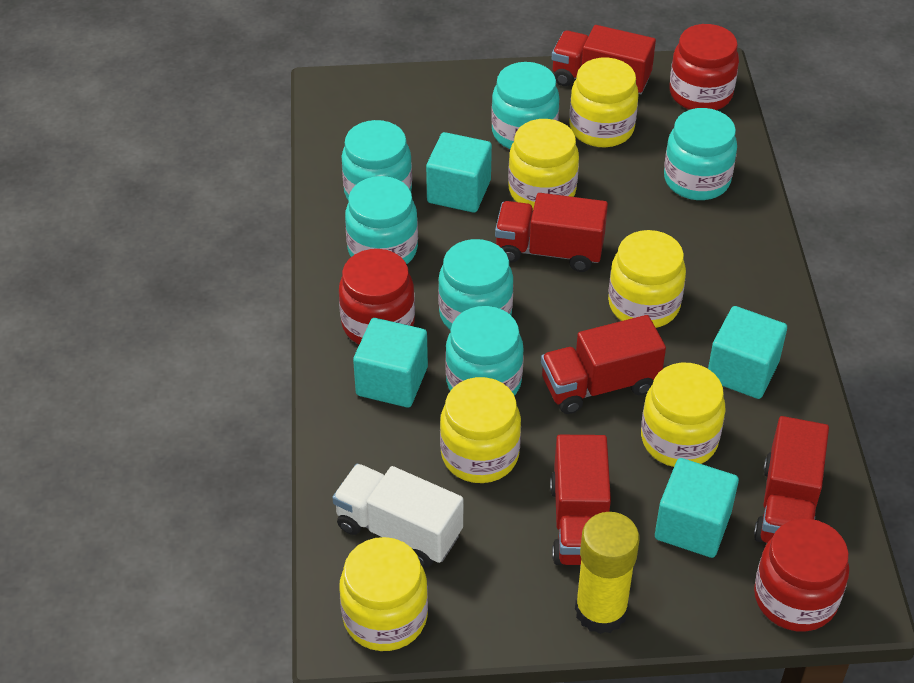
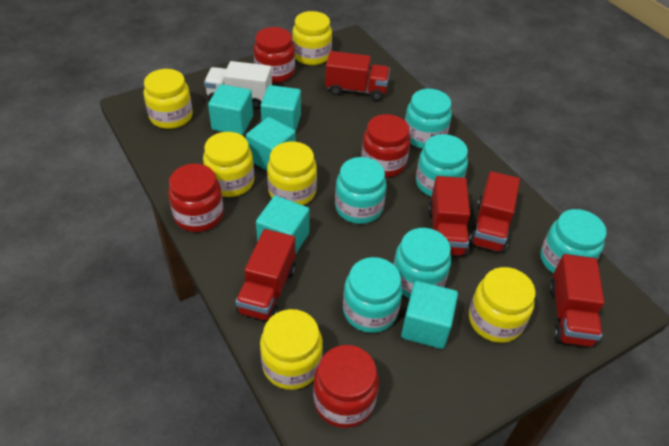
red jar: [339,249,415,344] [670,24,739,110] [754,519,849,632] = 3 -> [168,164,224,232] [254,27,295,83] [313,345,379,428] [361,114,410,177] = 4
turquoise cube: [353,318,428,408] [426,132,492,213] [655,458,739,558] [708,306,787,399] = 4 -> [208,84,253,135] [246,117,296,171] [256,196,310,255] [260,85,301,132] [401,281,458,349] = 5
yellow glue stick: [575,512,640,634] = 1 -> none = 0

